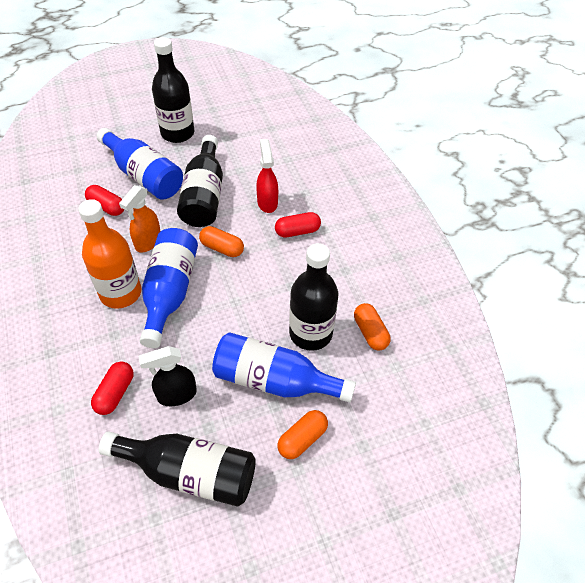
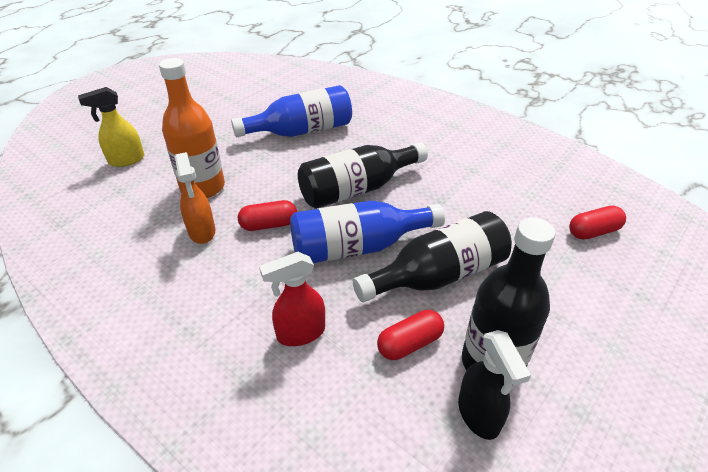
black bottle: [99,431,256,507] [152,37,194,143] [177,135,223,227] [289,243,338,351] = 4 -> [298,142,428,209] [353,211,512,302] [462,218,556,385] = 3
blue bottle: [97,128,183,200] [140,228,198,348] [212,332,356,403] = 3 -> [231,85,352,137] [290,201,445,263] = 2
orange capsule: [199,226,244,257] [277,410,328,459] [354,303,391,351] = 3 -> none = 0
yellow spray bottle: none = 0 -> [78,87,144,167] = 1

